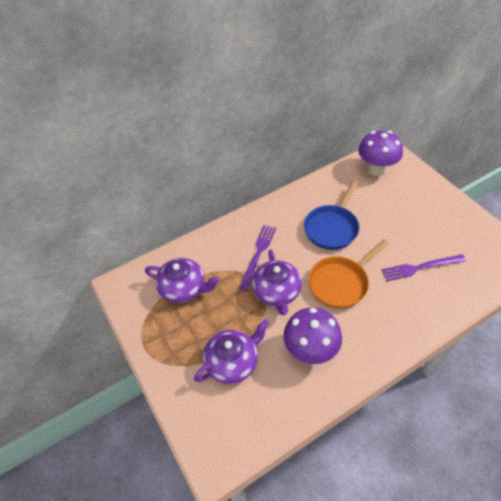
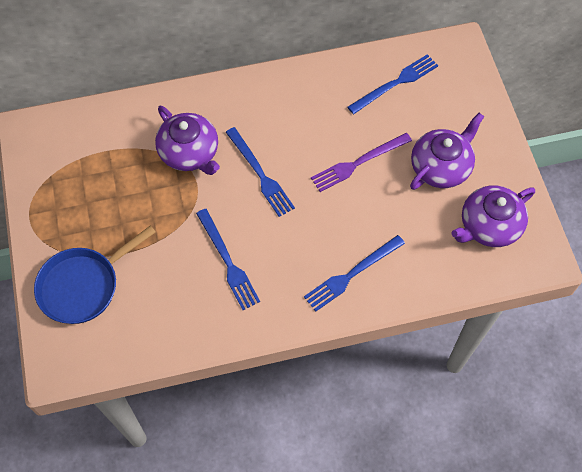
blue fork: none = 0 -> [196,209,260,310] [226,127,295,217] [304,235,405,312] [347,54,438,114] = 4
orange pan: [308,240,389,309] = 1 -> none = 0
purple fork: [239,225,276,291] [382,254,466,281] = 2 -> [311,133,412,192] = 1
purple mushroom: [283,307,342,364] [358,130,403,176] = 2 -> none = 0

